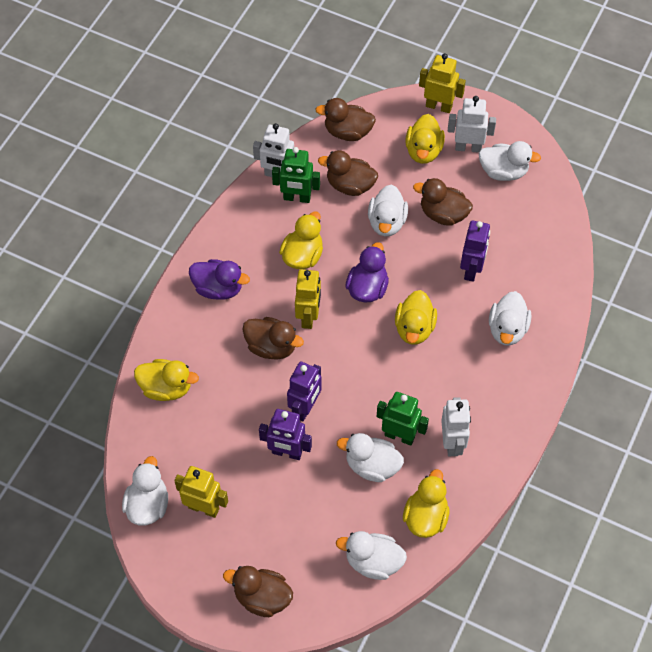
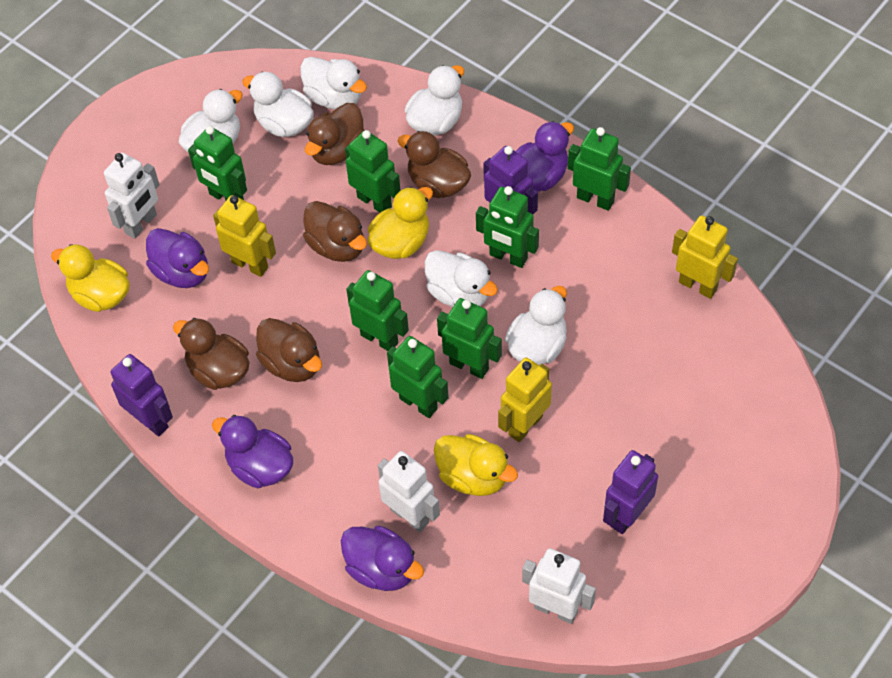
green robot: [272,147,320,203] [377,392,429,446] = 2 -> [188,126,247,200] [345,130,401,213] [346,270,409,351] [387,336,449,418] [437,298,502,379] [476,186,539,268] [568,127,631,211] = 7
purple duck: [189,259,250,300] [345,242,389,302] = 2 -> [146,228,209,288] [212,415,293,488] [341,526,424,591] [515,121,574,191] = 4
yellow duck: [134,359,199,401] [279,211,323,269] [395,290,437,345] [403,469,449,538] [405,114,445,164] = 5 -> [51,244,130,312] [368,187,433,259] [434,434,518,496] = 3

